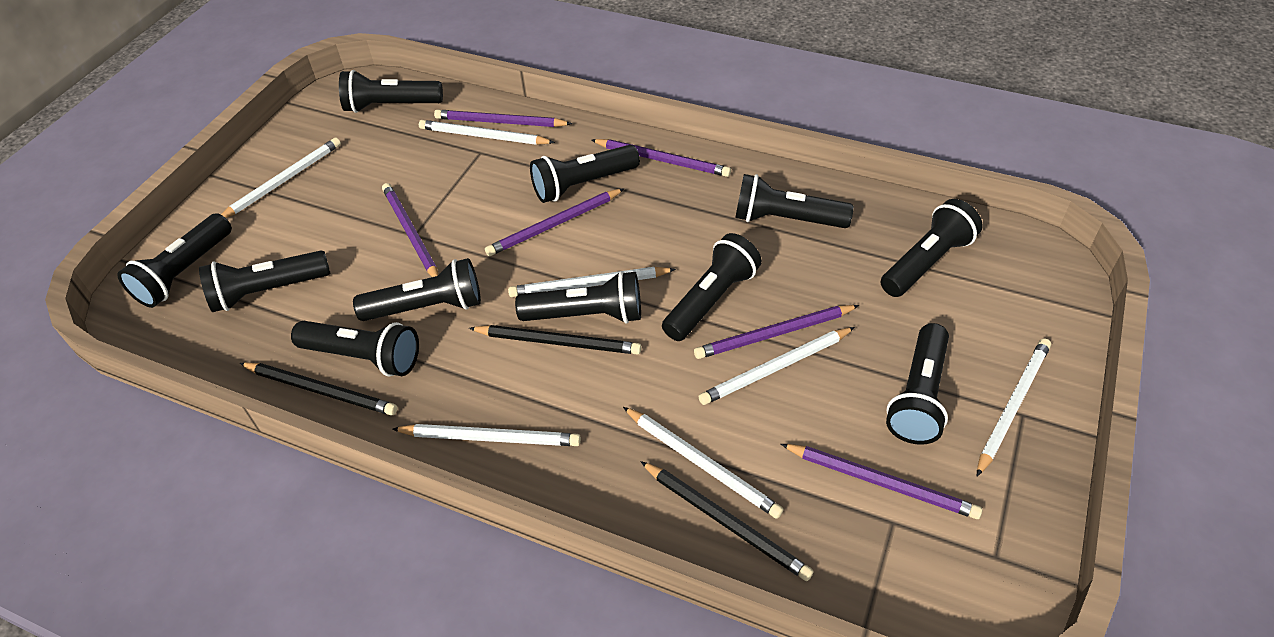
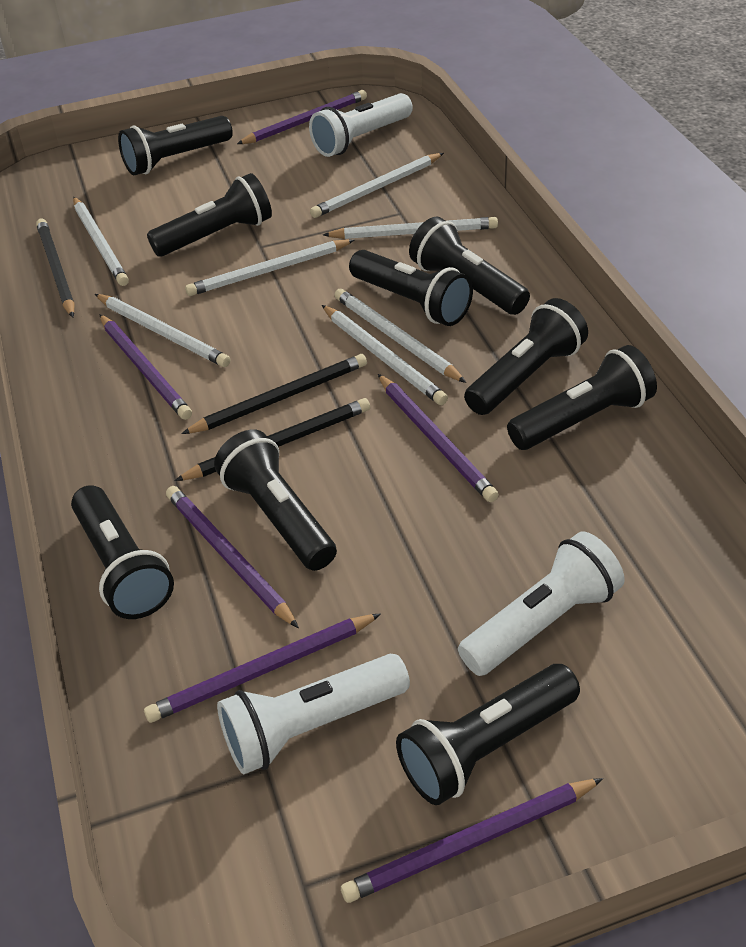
black flashlight: [117,213,232,308] [199,250,330,312] [291,321,419,376] [339,70,443,113] [353,258,481,321] [515,271,641,323] [530,145,640,203] [662,233,762,341] [735,174,854,228] [881,199,983,297] [886,323,949,445] = 11 -> [71,485,174,619] [118,116,233,175] [147,173,272,257] [214,429,337,571] [349,250,473,326] [396,664,580,805] [409,216,530,315] [464,298,588,415] [507,345,657,450] = 9
white flashlight: none = 0 -> [217,654,410,775] [309,93,413,157] [458,532,625,676] = 3

